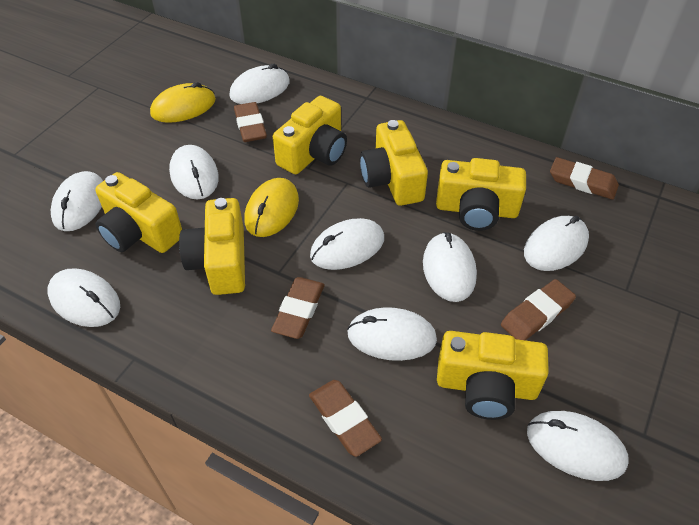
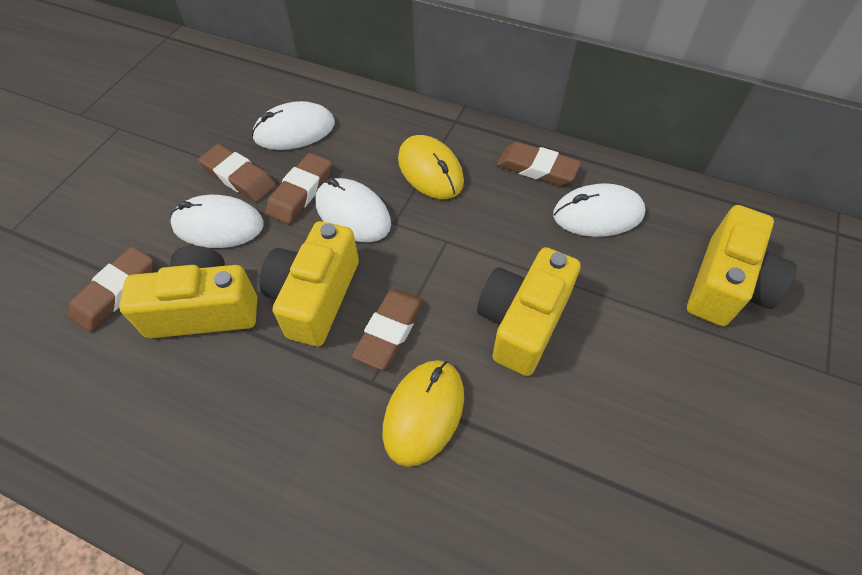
white mouse: [47,268,120,327] [51,171,103,231] [169,145,219,199] [229,64,290,104] [310,218,384,270] [347,307,437,361] [423,232,477,302] [524,216,589,271] [527,411,629,481] = 9 -> [170,195,264,248] [252,101,335,150] [316,178,391,242] [553,183,646,237] = 4
yellow camera: [95,172,182,253] [179,198,245,295] [273,96,347,174] [360,120,428,206] [436,158,526,231] [437,331,549,420] = 6 -> [119,246,257,338] [260,221,359,346] [477,247,581,376] [687,205,797,326] = 4

